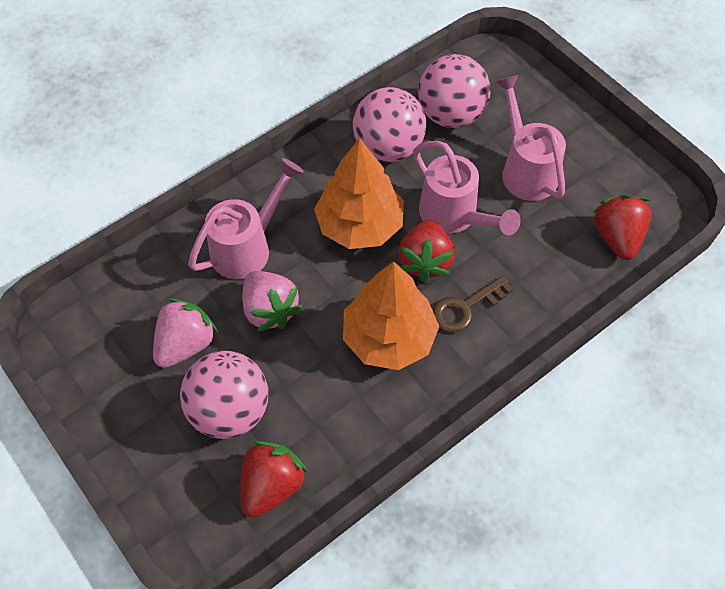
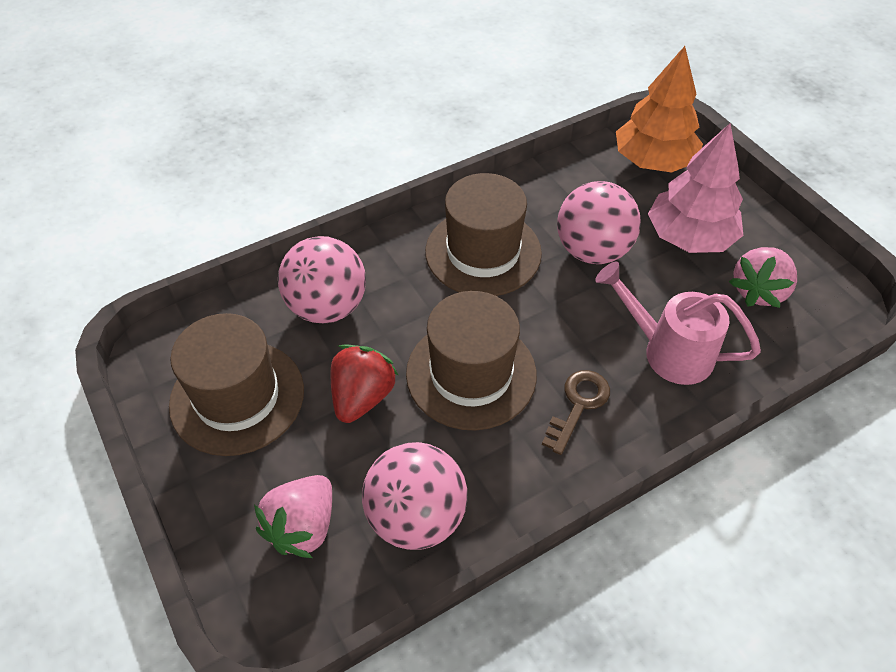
brown hat: none = 0 -> [169,313,304,456] [406,291,537,431] [425,173,542,296] = 3
orange tree: [314,138,404,249] [343,261,439,370] = 2 -> [616,46,703,172] = 1
pink tree: none = 0 -> [648,123,743,253] = 1
pink watering can: [188,158,304,279] [413,141,521,235] [495,75,566,201] = 3 -> [595,262,761,385] = 1
red strawberry: [241,441,308,518] [398,220,455,282] [593,195,651,260] = 3 -> [331,345,399,423] = 1

